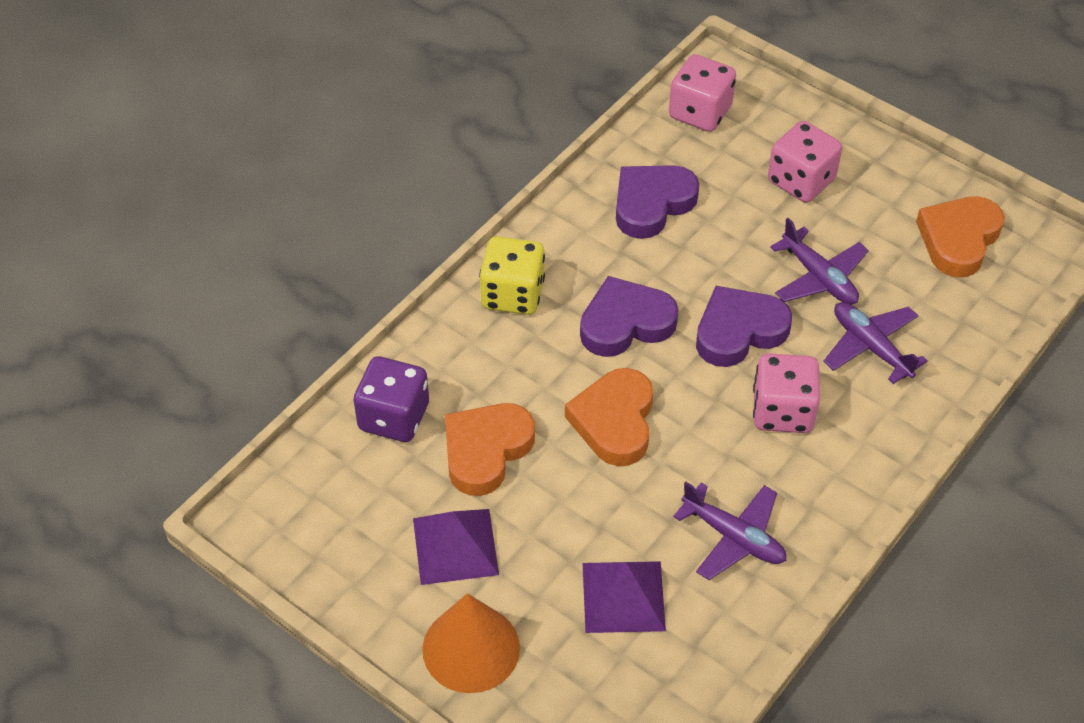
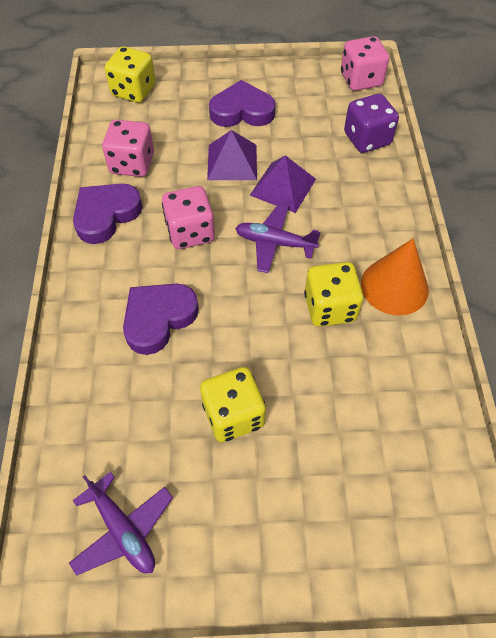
orange heart: [445,403,535,496] [565,368,653,466] [916,196,1004,277] = 3 -> none = 0
purple plane: [673,482,786,580] [770,218,869,305] [823,302,928,384] = 3 -> [69,472,173,575] [235,204,321,273] = 2
yellow dice: [479,236,545,315] = 1 -> [105,46,156,103] [200,367,266,442] [304,262,363,327] = 3

